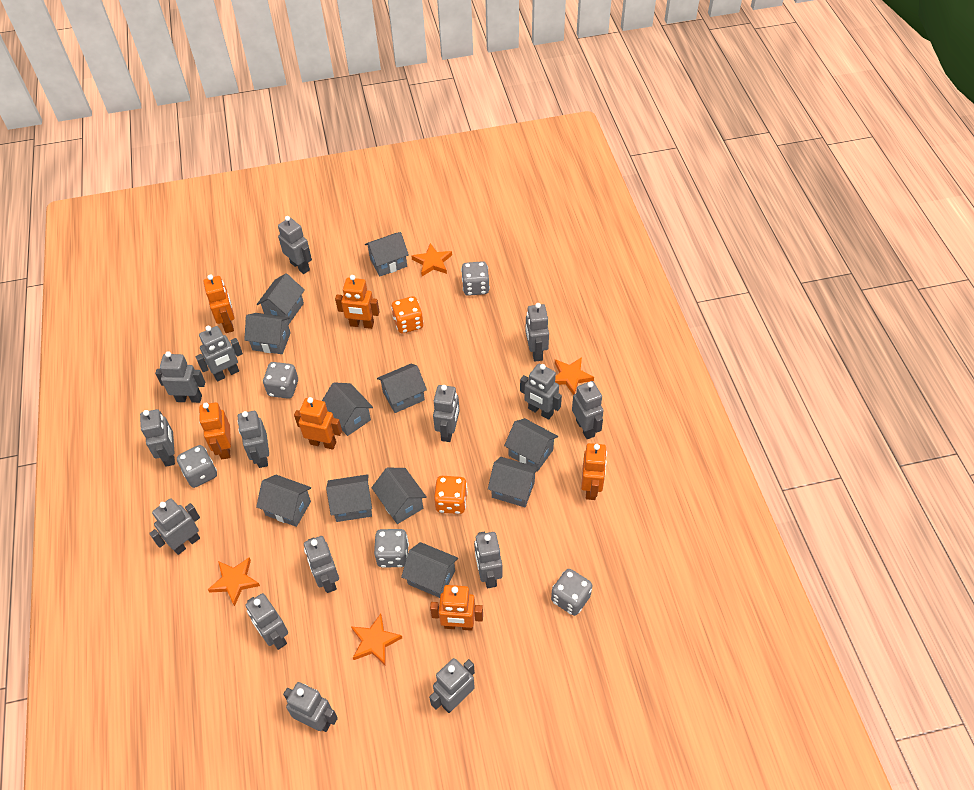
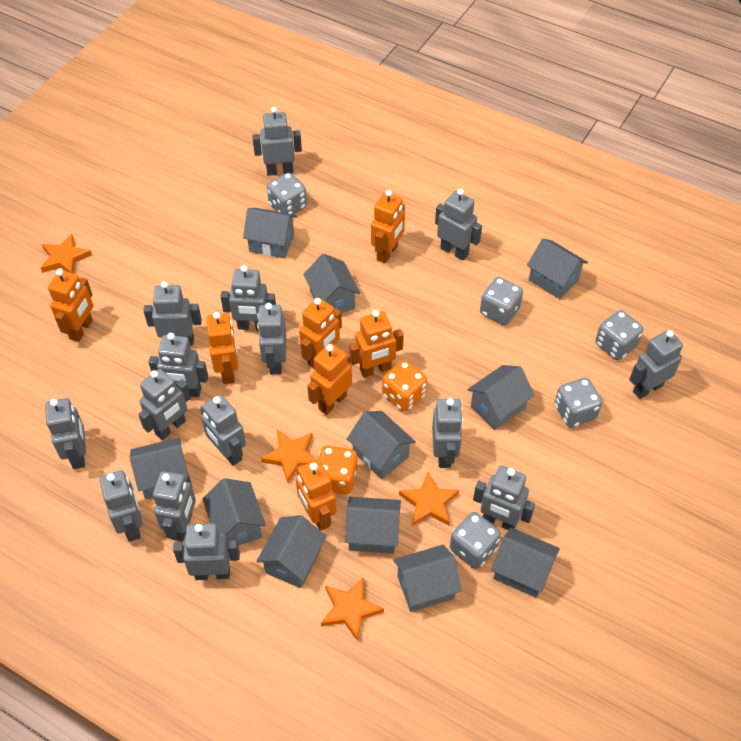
orange robot: [199,402,231,459] [203,274,235,333] [294,397,342,450] [335,275,380,329] [430,585,483,631] [581,443,607,500] = 6 -> [48,269,93,342] [206,312,238,384] [296,459,337,531] [299,298,342,368] [307,343,352,415] [349,310,404,378] [371,190,405,264] = 7

